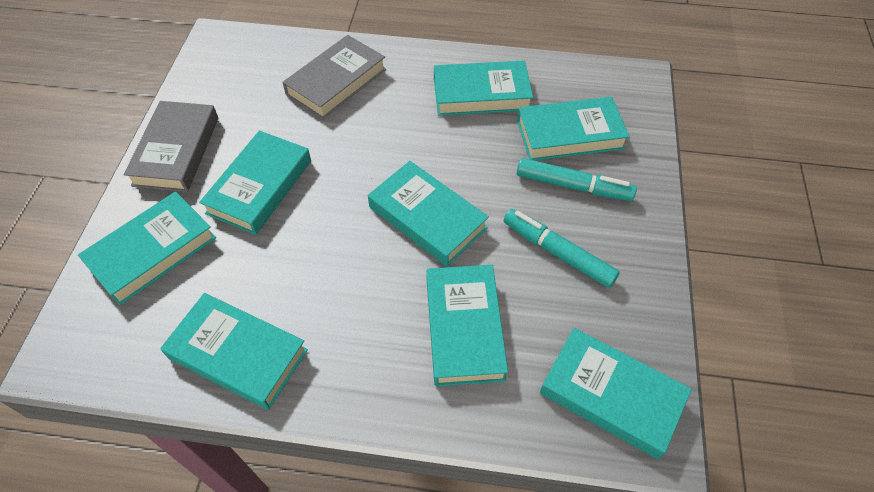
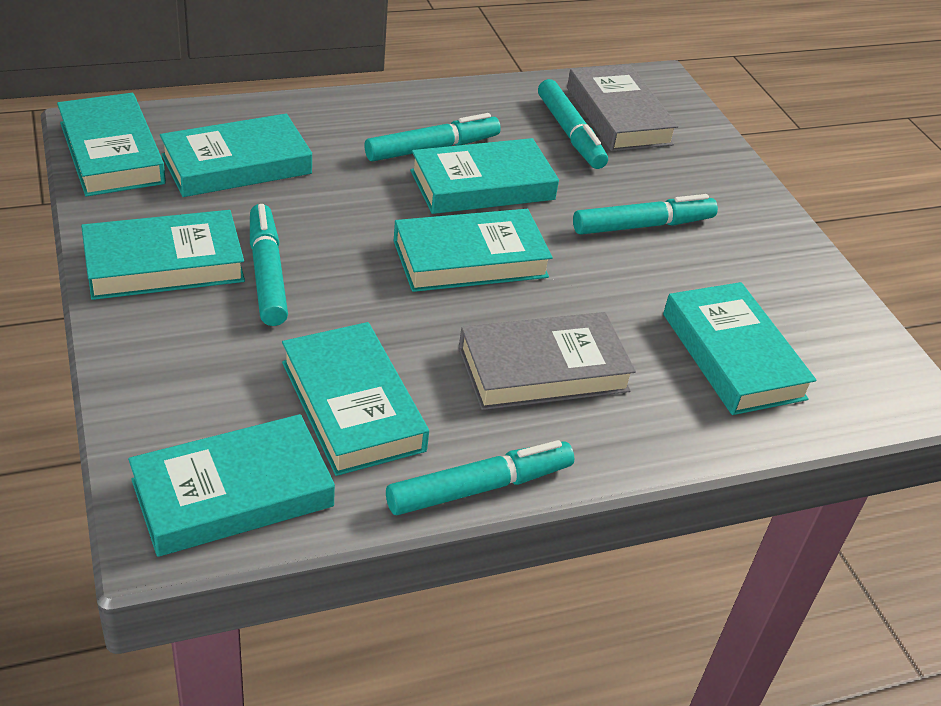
turquoise marker: [504,209,620,288] [517,158,637,201] = 2 -> [250,204,288,326] [364,113,501,161] [386,440,574,515] [538,79,608,169] [573,194,718,235] = 5

